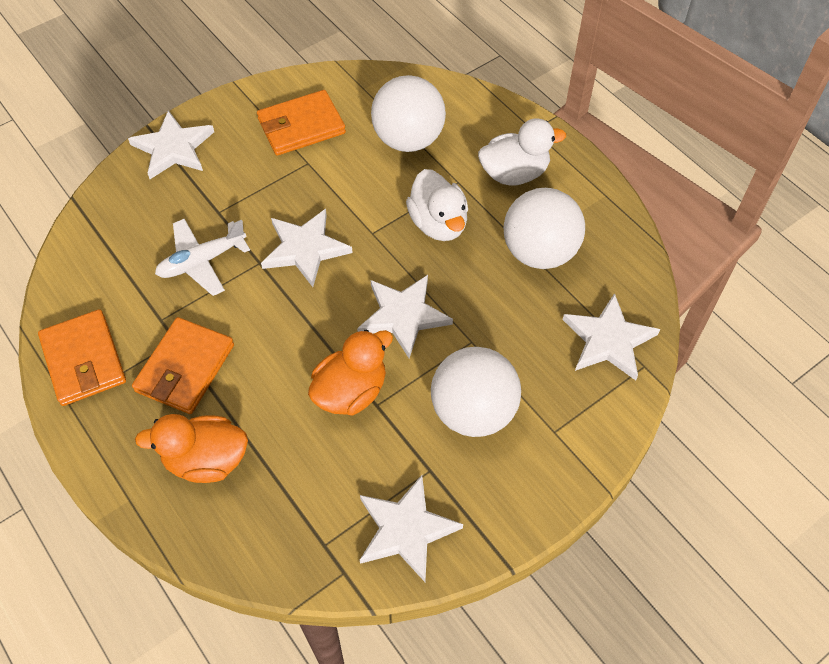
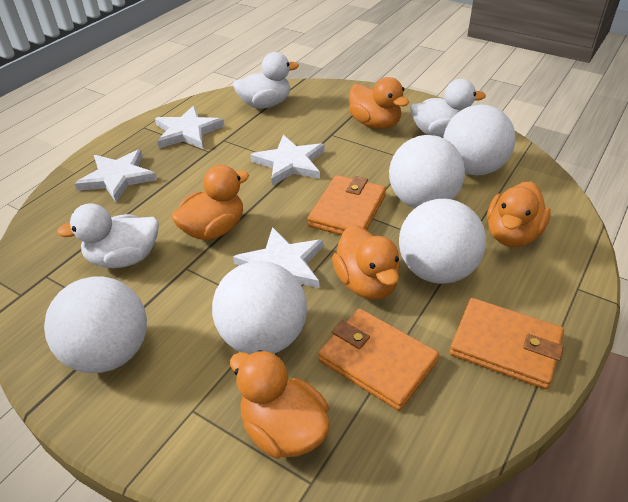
orange duck: [135,414,248,483] [308,330,393,415] = 2 -> [171,165,249,240] [230,350,330,458] [332,225,400,300] [349,77,409,129] [487,181,551,247] = 5
white ball: [371,75,446,152] [431,347,521,437] [504,188,585,269] = 3 -> [44,277,147,373] [212,261,307,355] [389,135,465,208] [399,199,486,284] [443,104,516,176] = 5
white duck: [406,169,468,241] [478,118,566,186] = 2 -> [57,203,159,268] [233,52,299,109] [410,79,486,137] = 3
white plane: [155,219,250,296] = 1 -> none = 0
white star: [128,110,214,179] [261,209,353,287] [357,275,453,358] [360,475,463,582] [563,293,660,380] = 5 -> [74,149,157,202] [155,106,224,149] [233,227,323,288] [250,135,325,186] = 4

